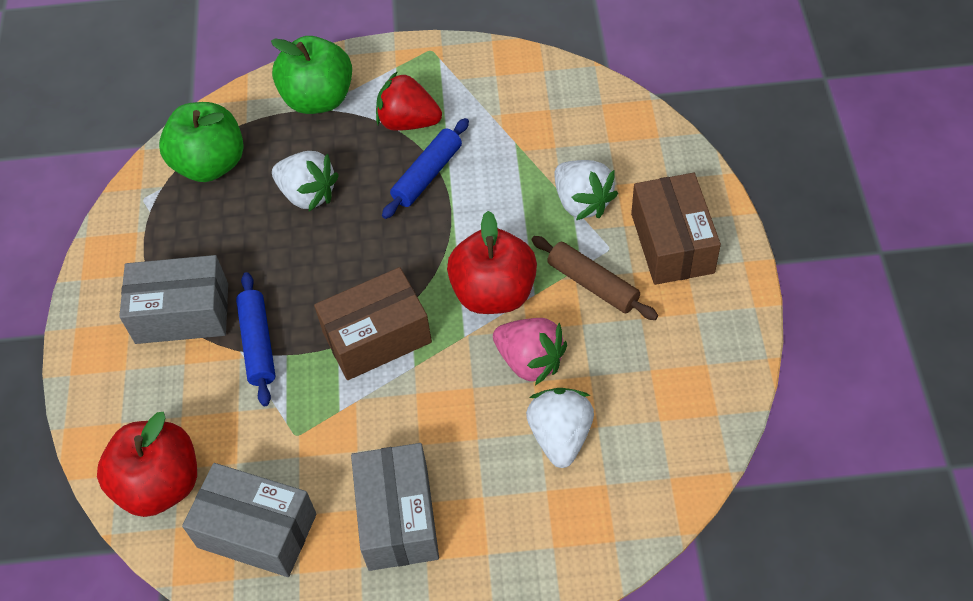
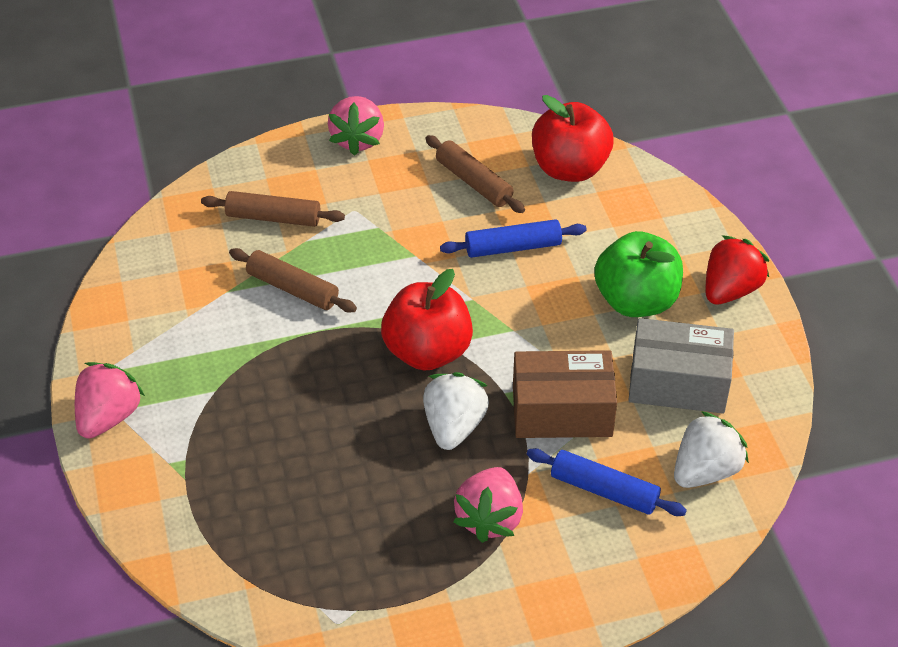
brown box: [314,267,432,380] [631,173,721,285] = 2 -> [513,350,617,438] = 1
brown rolling pin: [531,236,658,320] = 1 -> [201,191,345,227] [229,248,357,312] [425,135,525,213] = 3
green apple: [159,102,244,182] [271,36,352,114] = 2 -> [594,231,683,317] = 1
grey box: [119,255,228,344] [182,463,316,577] [351,443,439,571] = 3 -> [628,318,734,413] = 1
pink strawberry: [493,318,567,386] = 1 -> [75,362,145,439] [328,96,384,156] [453,467,523,543] = 3
white strawberry: [272,151,339,211] [526,388,594,468] [554,160,618,220] = 3 -> [423,372,489,450] [674,411,749,488] = 2

